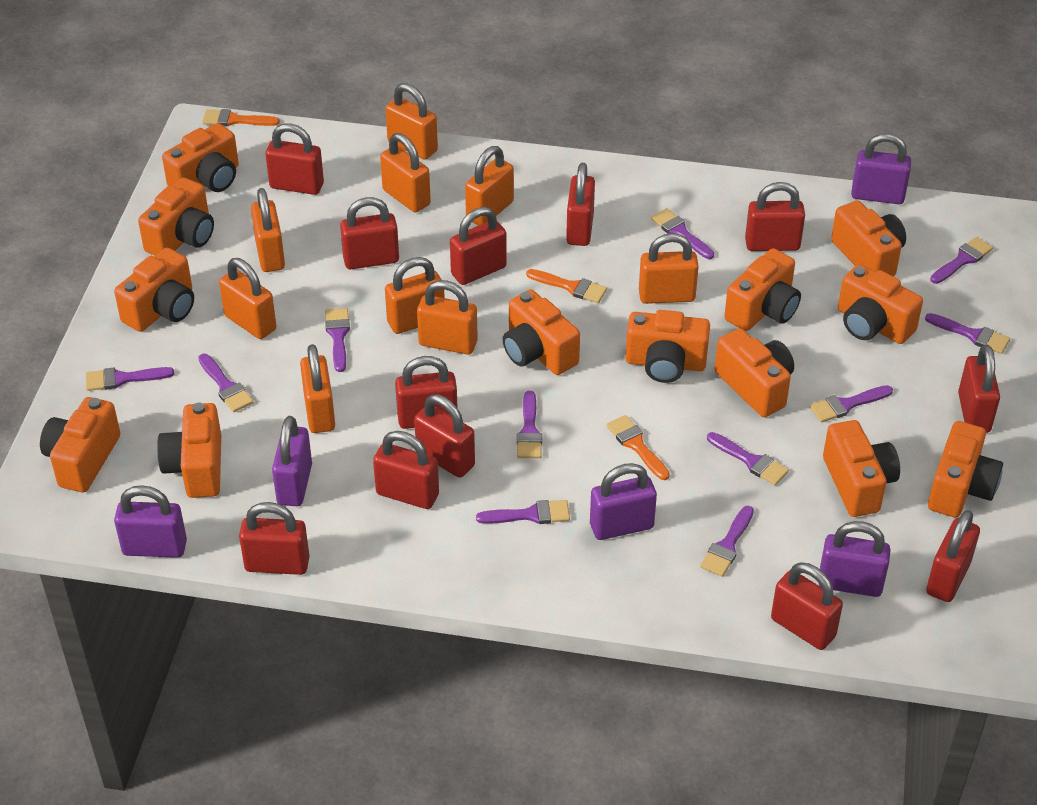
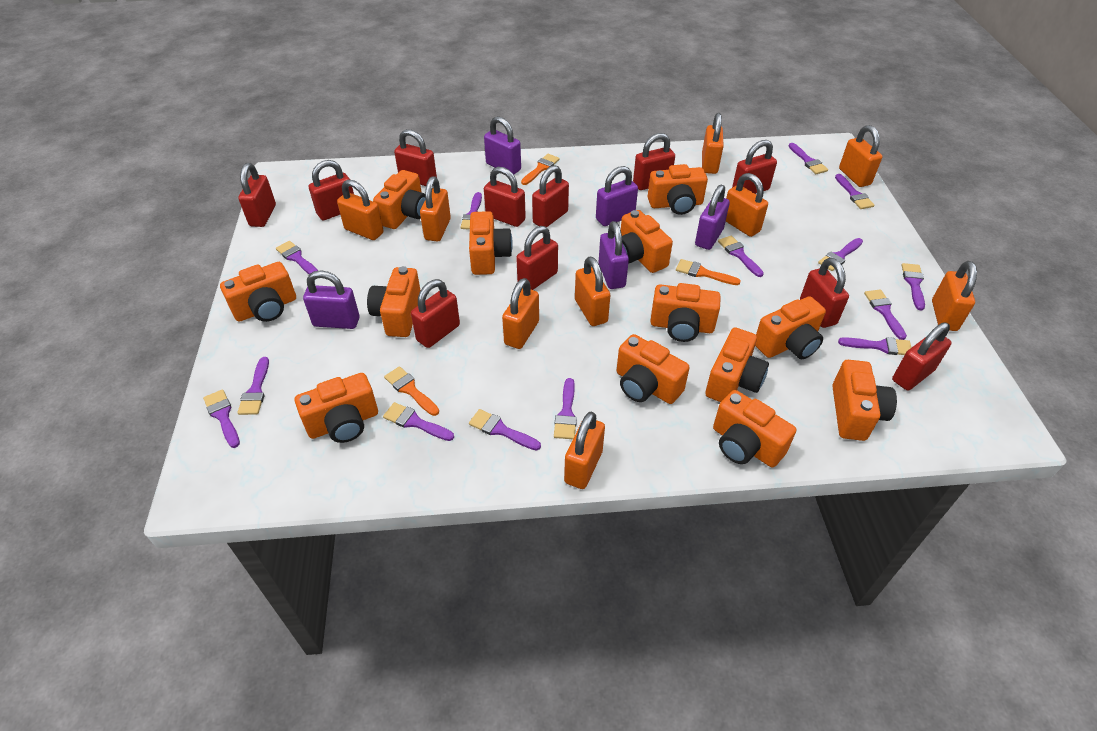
purple brush: [86,367,174,391] [198,354,254,412] [325,308,350,372] [476,500,570,524] [517,391,542,458] [651,208,714,259] [700,505,754,577] [707,432,789,485] [810,385,893,422] [925,313,1010,354] [930,237,993,284] = 11 -> [203,389,240,448] [237,357,269,415] [276,241,318,274] [383,402,454,441] [460,192,482,230] [469,409,541,451] [554,378,577,439] [718,235,764,277] [789,143,828,174] [818,238,863,271] [835,174,875,209] [838,337,911,355] [864,290,907,340] [902,263,925,310] = 14
red padlock: [239,502,309,575] [265,123,324,195] [340,197,399,269] [373,431,439,509] [395,356,458,429] [414,394,475,478] [450,207,507,285] [566,163,595,246] [745,182,805,251] [771,563,843,650] [926,510,980,602] [958,345,1000,433] = 12 -> [238,163,276,227] [309,160,354,220] [394,129,437,186] [411,279,460,348] [484,167,526,227] [516,226,558,290] [532,165,569,227] [633,133,675,190] [732,140,777,194] [800,258,849,328] [892,323,952,390] = 11

